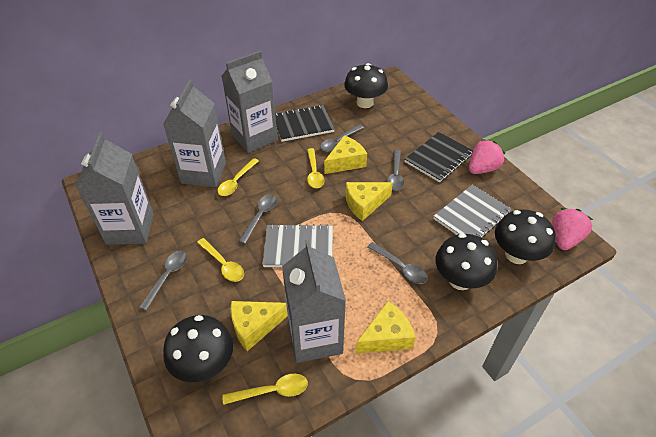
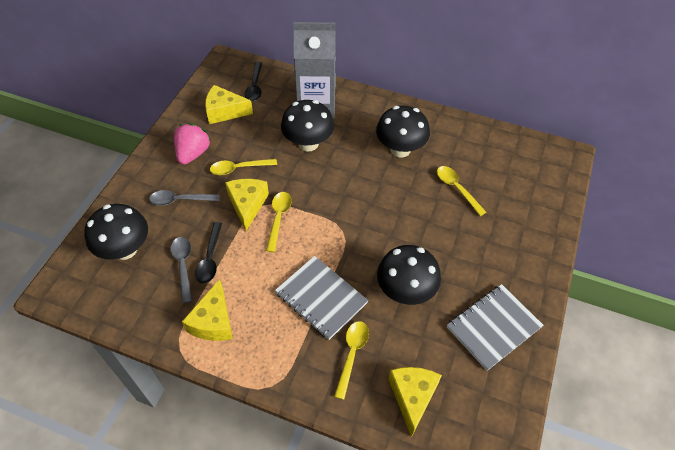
black notebook: [275,105,335,142] [405,132,473,182] = 2 -> none = 0
black spoon: none = 0 -> [195,222,222,283] [245,62,262,101] = 2
grey carton: [76,133,154,245] [163,80,226,187] [222,51,278,153] [282,240,346,363] = 4 -> [293,22,336,119] = 1
grey spoon: [139,251,187,311] [239,194,277,244] [320,124,364,152] [367,242,428,284] [387,150,404,190] = 5 -> [149,190,220,206] [170,237,192,303] = 2
pink strawberry: [469,139,505,174] [552,208,593,250] = 2 -> [174,123,211,165] = 1

